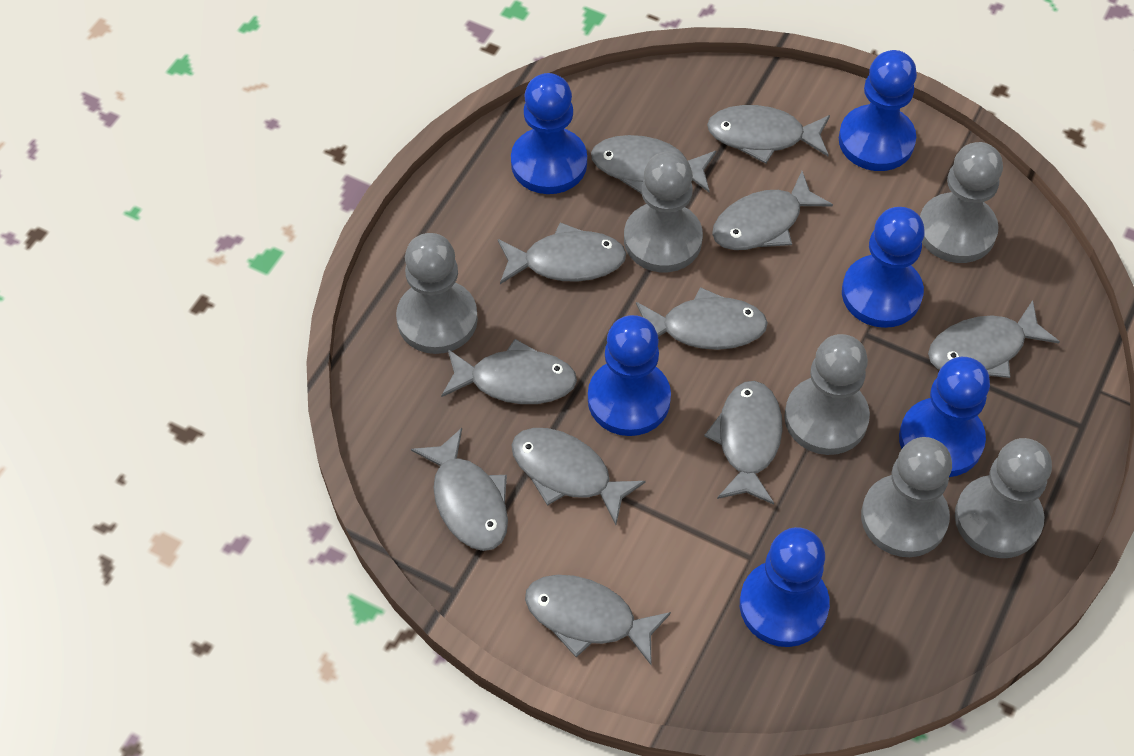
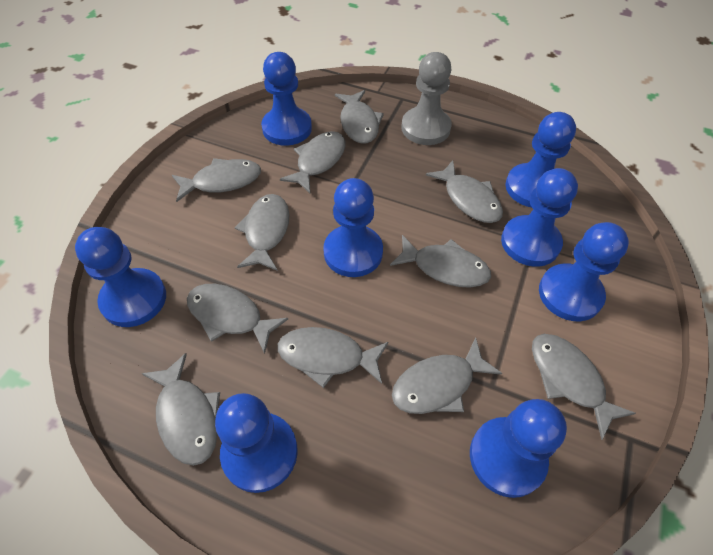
blue pawn: [511,73,587,194] [588,315,671,436] [740,527,830,647] [839,50,917,171] [842,207,925,328] [899,357,990,477] = 6 -> [75,227,166,327] [215,393,298,493] [261,52,312,146] [323,178,383,277] [470,399,567,498] [501,168,578,267] [505,112,576,207] [539,222,629,321] = 8
grey pawn: [396,233,478,354] [624,151,703,272] [784,334,870,455] [861,437,952,557] [920,142,1003,263] [955,438,1052,558] = 6 -> [401,52,452,145] = 1

